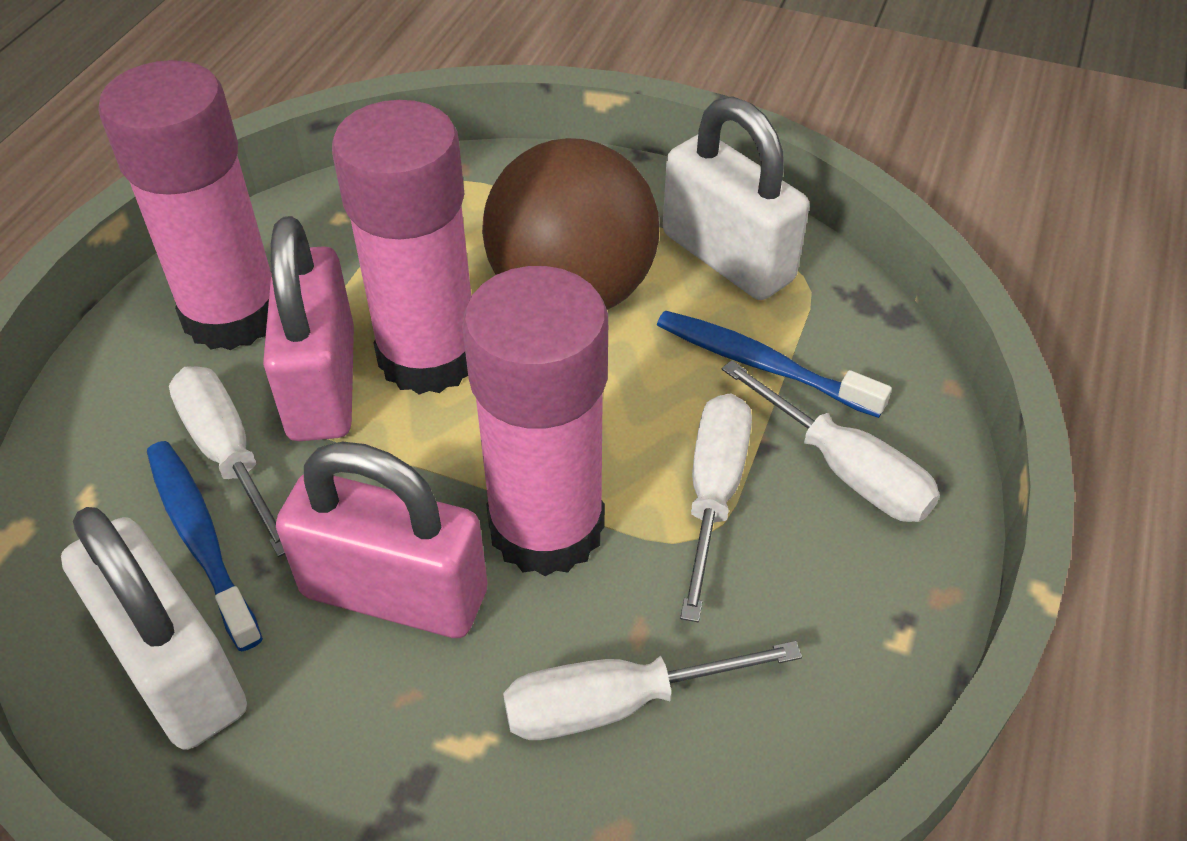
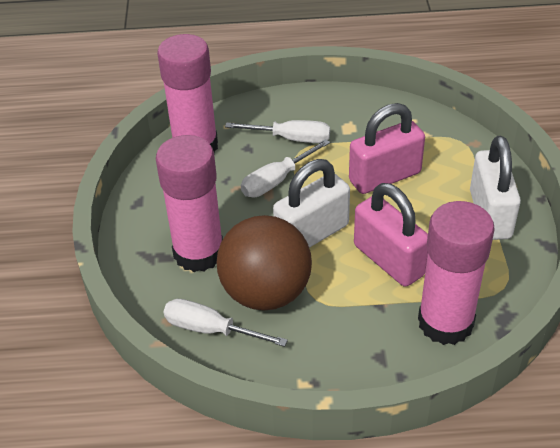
blue toothbrush: [147,441,263,651] [657,311,892,418] = 2 -> none = 0
white screwdriver: [169,366,285,557] [503,641,802,740] [680,394,752,622] [722,360,940,522] = 4 -> [164,299,288,347] [225,120,330,143] [241,139,330,197] = 3

